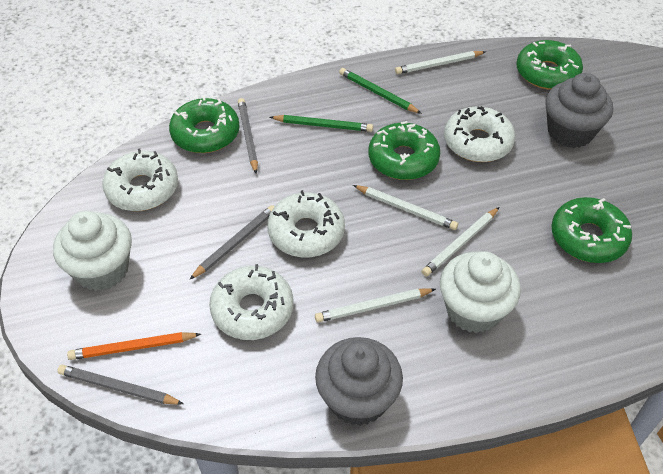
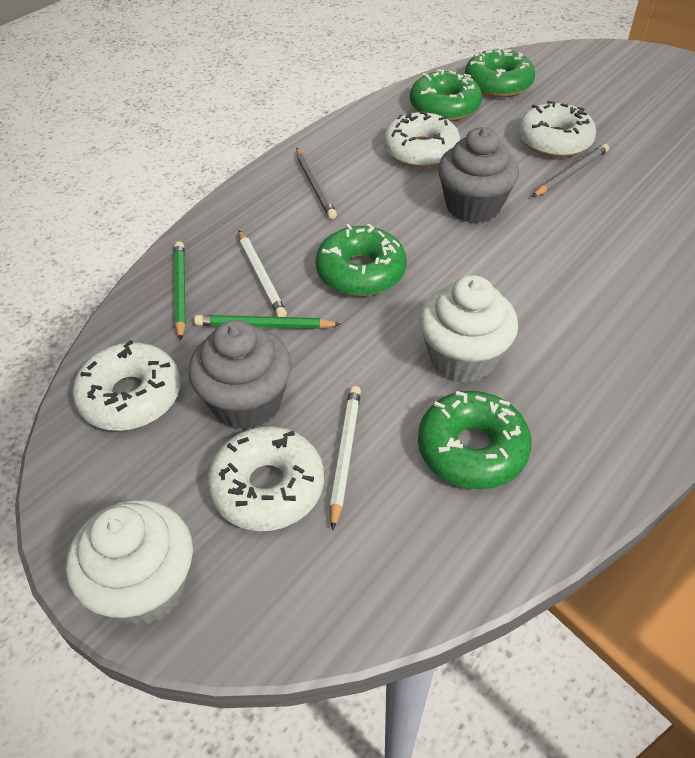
grey pencil: [57,365,184,405] [189,205,274,280] [238,98,258,174] = 3 -> [296,148,337,219] [532,144,609,197] = 2
orange pencil: [67,332,201,360] = 1 -> none = 0
white pencil: [315,288,436,323] [353,185,458,230] [395,51,486,74] [422,207,499,276] = 4 -> [238,230,287,317] [330,386,361,531] = 2

